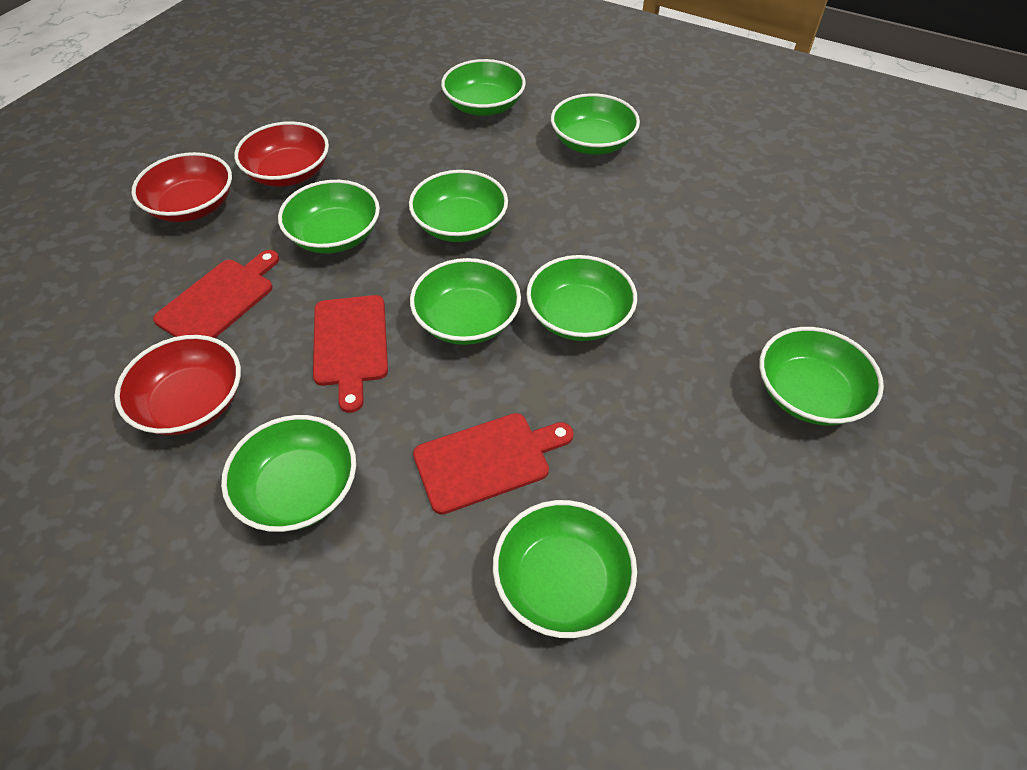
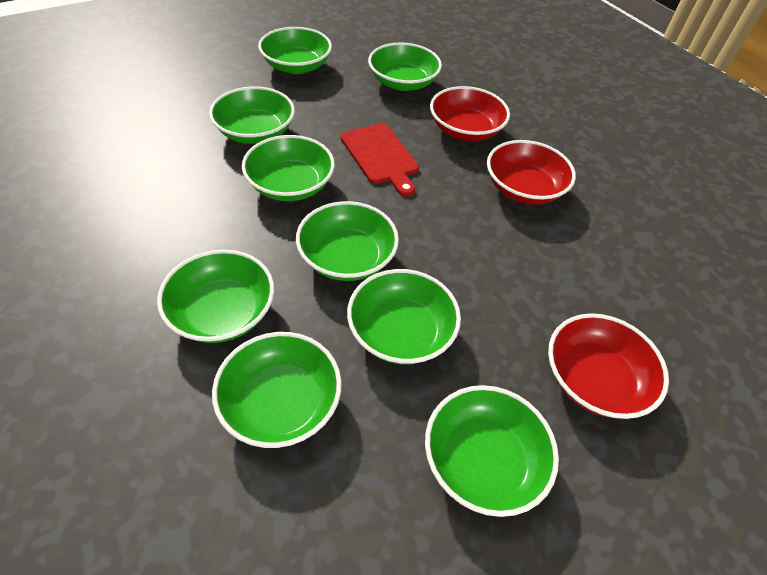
red cutting board: [153,250,279,338] [313,295,388,413] [413,413,574,515] = 3 -> [341,123,419,197] = 1

